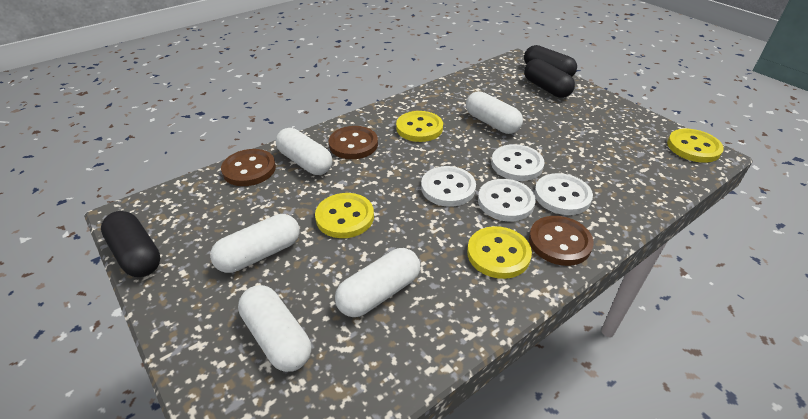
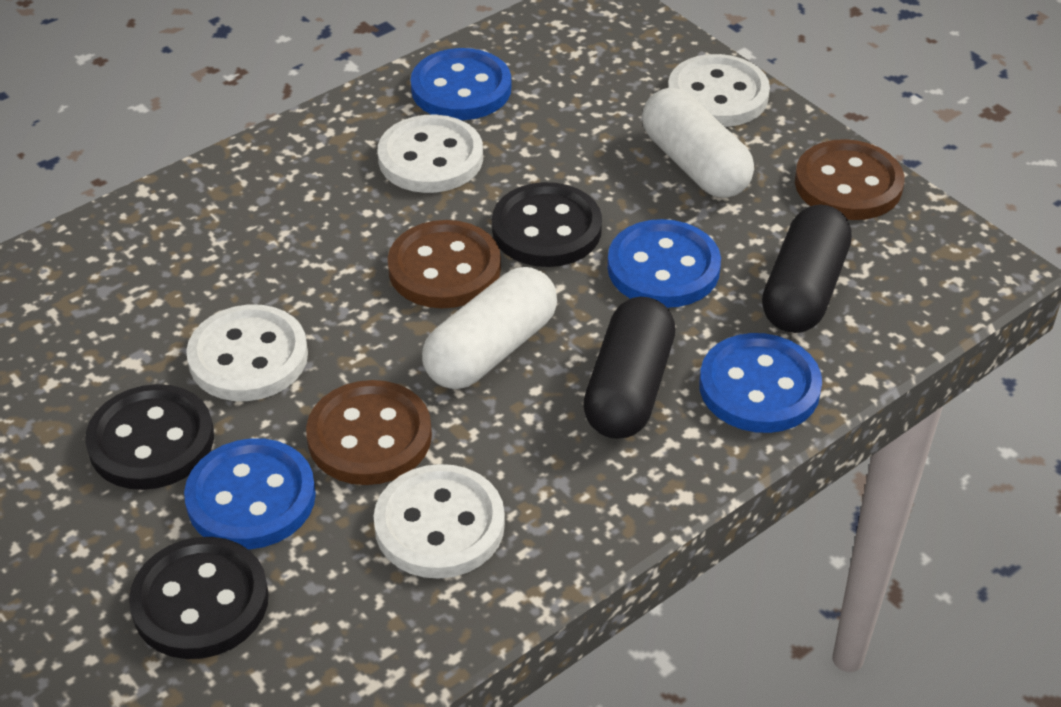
black button: none = 0 -> [85,384,214,490] [129,537,269,659] [492,182,602,267] = 3
black capsule: [101,211,161,277] [524,45,577,77] [524,59,575,98] = 3 -> [583,297,675,439] [762,205,852,333] = 2
blue button: none = 0 -> [184,438,316,550] [410,48,511,120] [607,219,721,308] [699,333,822,433] = 4
white capsule: [210,214,300,273] [238,285,311,372] [276,128,332,175] [335,248,420,317] [466,91,523,134] = 5 -> [422,267,557,389] [642,88,754,198] = 2
yellow button: [315,193,374,238] [396,111,443,142] [467,226,532,279] [667,129,724,163] = 4 -> none = 0

